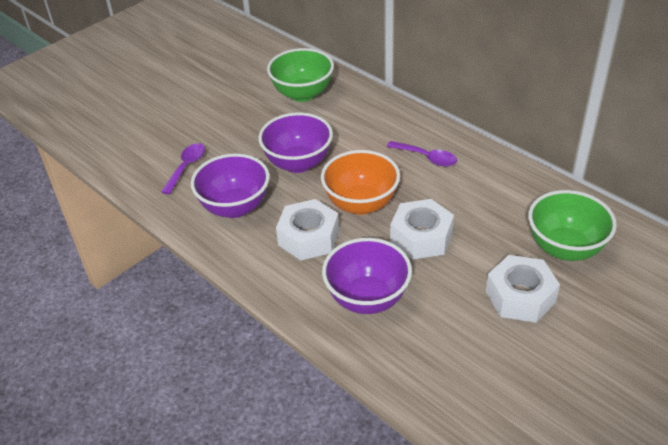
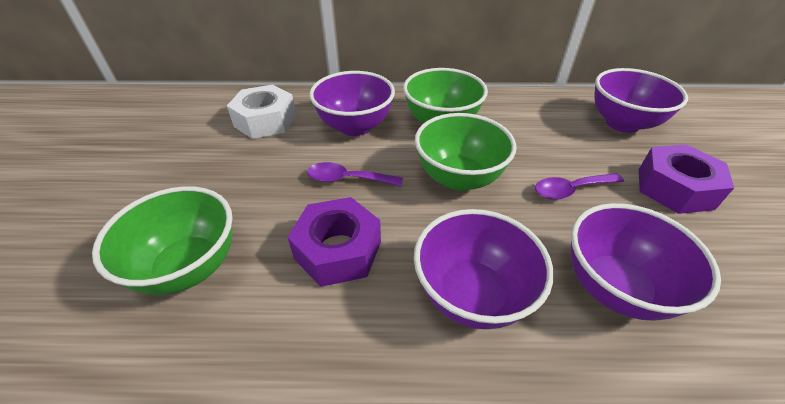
green bowl: [267,48,334,102] [528,190,617,261] = 2 -> [92,186,233,295] [403,68,488,124] [415,113,517,191] = 3
orange bowl: [321,150,400,215] = 1 -> none = 0
purple bowl: [191,154,270,218] [258,112,333,173] [322,238,412,314] = 3 -> [309,71,395,136] [414,209,553,329] [571,203,721,321] [594,68,688,133] = 4
purple nut: none = 0 -> [287,197,381,287] [639,144,734,214] = 2
white nut: [276,199,339,261] [390,199,454,260] [486,255,560,323] = 3 -> [227,84,296,139] = 1

